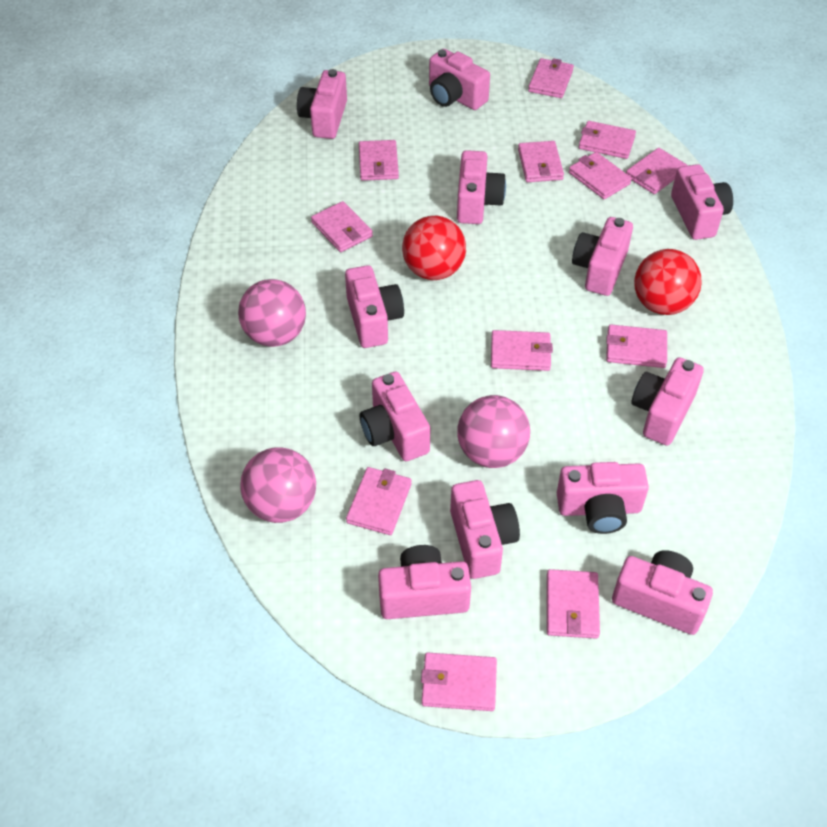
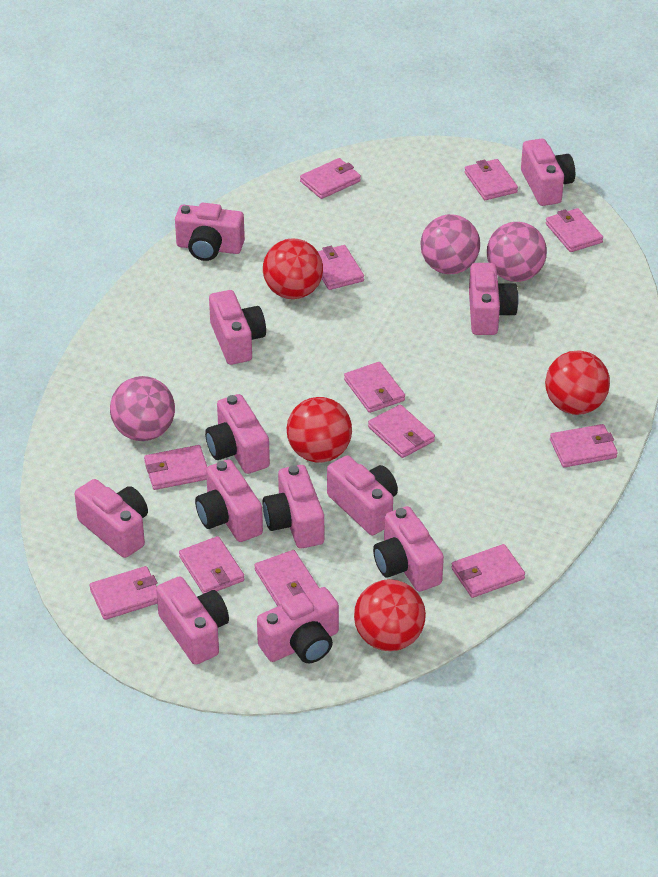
red ball: [402,216,466,280] [634,249,702,315] = 2 -> [263,238,323,299] [287,397,352,463] [354,579,426,651] [545,350,610,415] = 4

